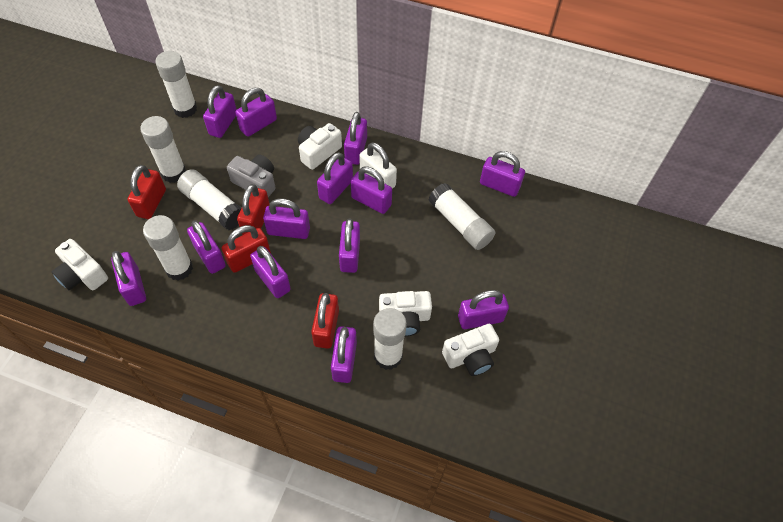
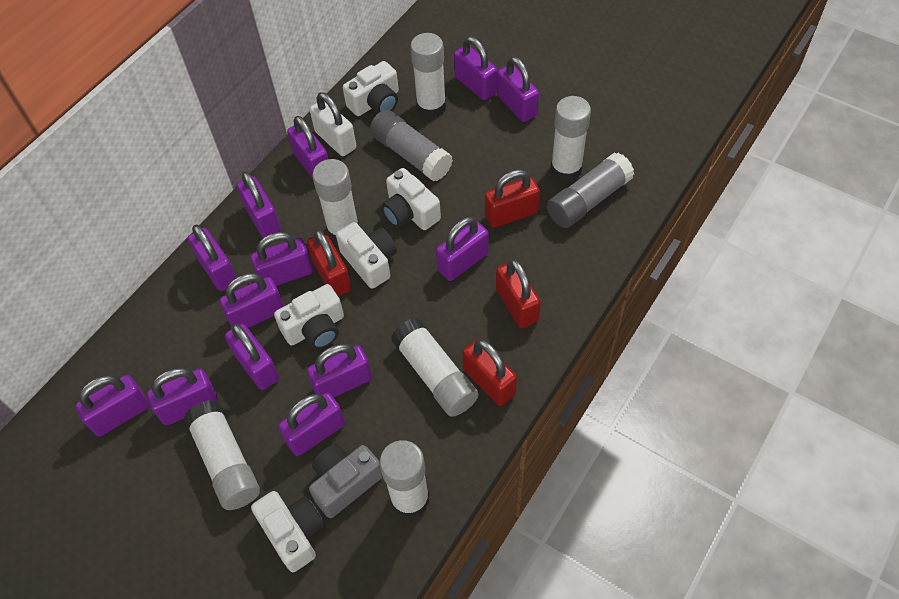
grey glue stick: none = 0 -> [370,110,453,181] [547,152,634,228] = 2
white camera: [52,239,108,290] [298,123,342,170] [379,291,432,336] [442,324,499,376] = 4 -> [251,491,325,572] [274,284,344,349] [336,222,397,289] [343,61,399,116] [382,168,441,230] = 5

